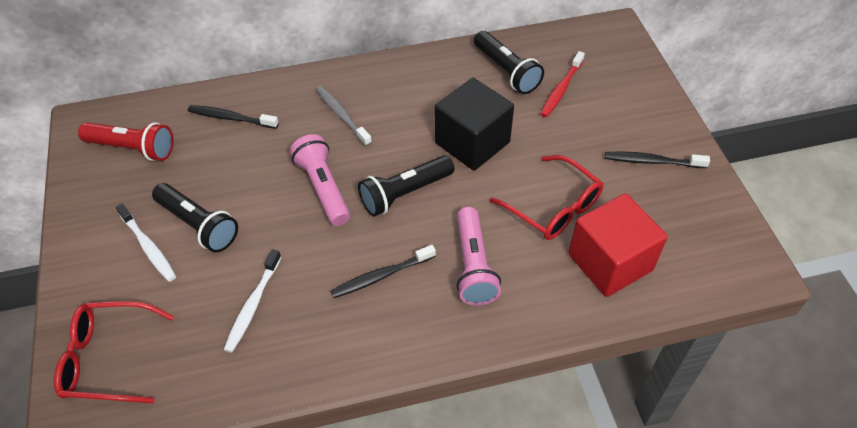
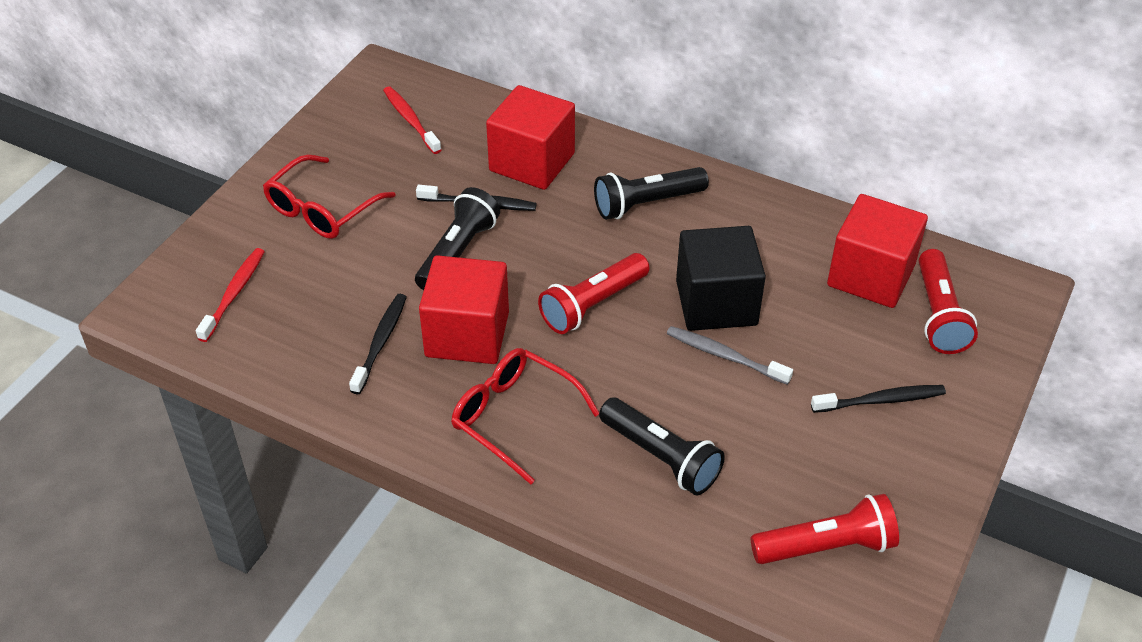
pink flashlight: [290,134,350,226] [456,207,501,306] = 2 -> none = 0
red cube: [568,193,668,297] = 1 -> [419,255,509,364] [486,85,575,190] [827,194,928,308] = 3
red flashlight: [78,122,174,161] = 1 -> [538,253,650,334] [751,494,899,564] [919,249,978,354] = 3
red toothbrush: [540,51,585,117] = 1 -> [196,248,265,342] [383,86,441,154] = 2
white toothbrush: [116,203,176,282] [224,249,281,353] = 2 -> none = 0

